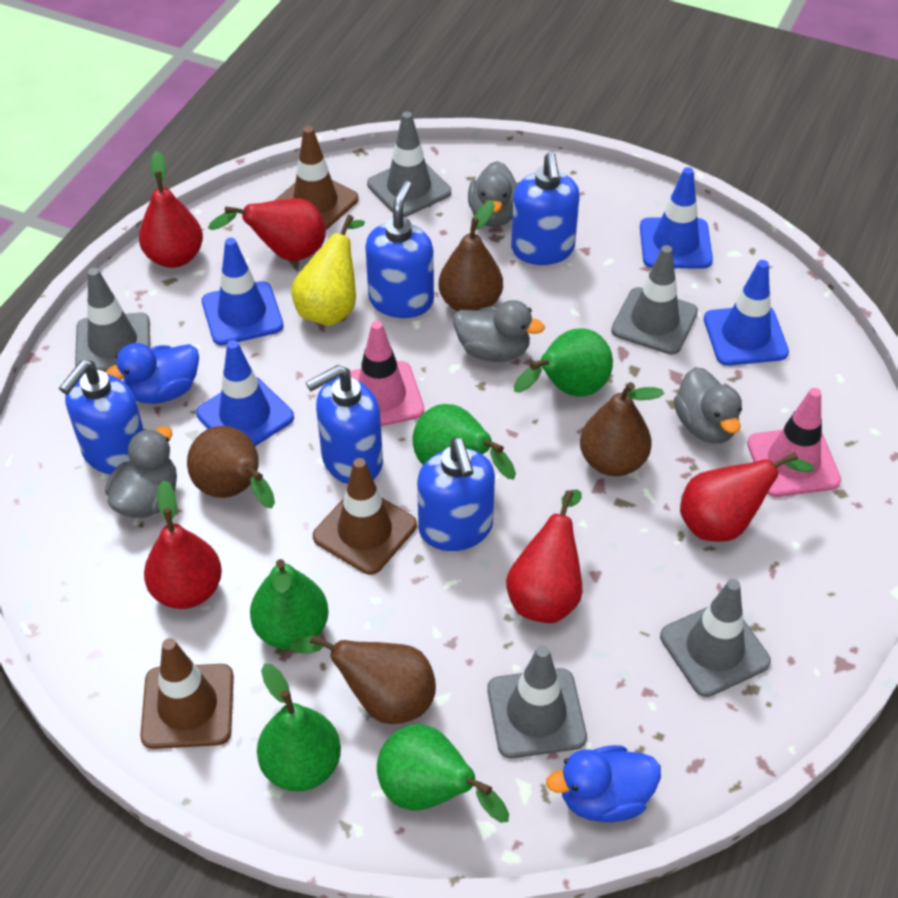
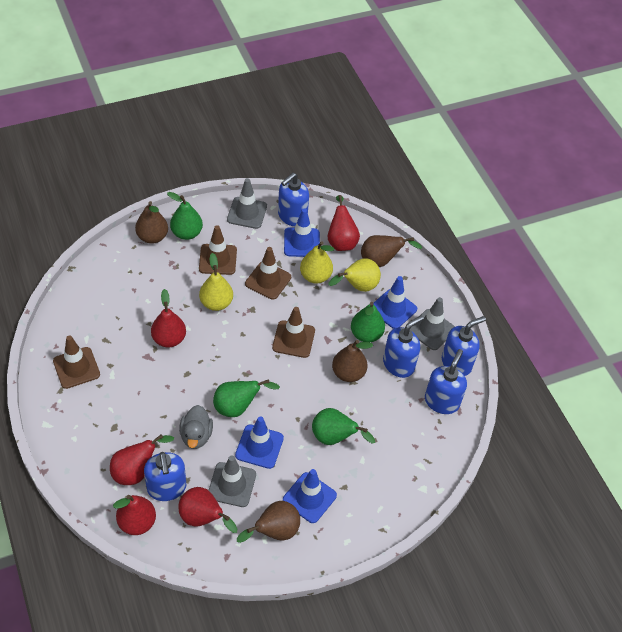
blue duck: [105,343,199,404] [546,745,661,822] = 2 -> none = 0
brown traffic cone: [140,638,234,749] [274,126,359,230] [313,458,417,575] = 3 -> [53,335,100,389] [199,225,237,275] [245,247,291,300] [272,307,315,358] = 4
green pear: [250,559,329,649] [257,663,341,791] [377,724,509,823] [412,404,516,479] [514,328,613,397] = 5 -> [167,192,203,240] [213,379,280,417] [312,408,375,445] [351,302,385,342] = 4
grey duck: [105,426,177,518] [453,300,545,362] [468,161,520,227] [674,367,742,444] = 4 -> [179,405,213,449] = 1
grey traffic cone: [75,268,150,374] [367,112,451,217] [487,645,587,758] [611,245,698,355] [660,579,771,697] = 5 -> [209,455,256,507] [227,178,267,229] [410,297,455,350] = 3
pink traffic cone: [339,321,424,426] [747,388,841,497] = 2 -> none = 0
yellow pear: [291,215,365,326] = 1 -> [199,253,233,311] [300,241,334,283] [329,258,381,292] = 3

